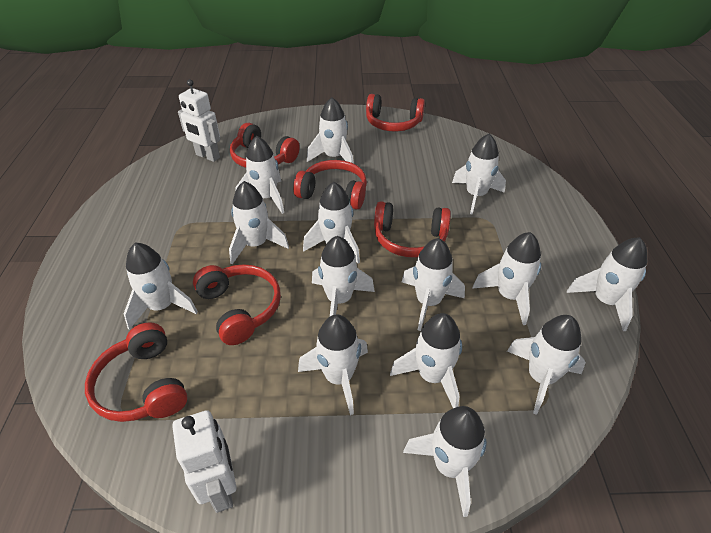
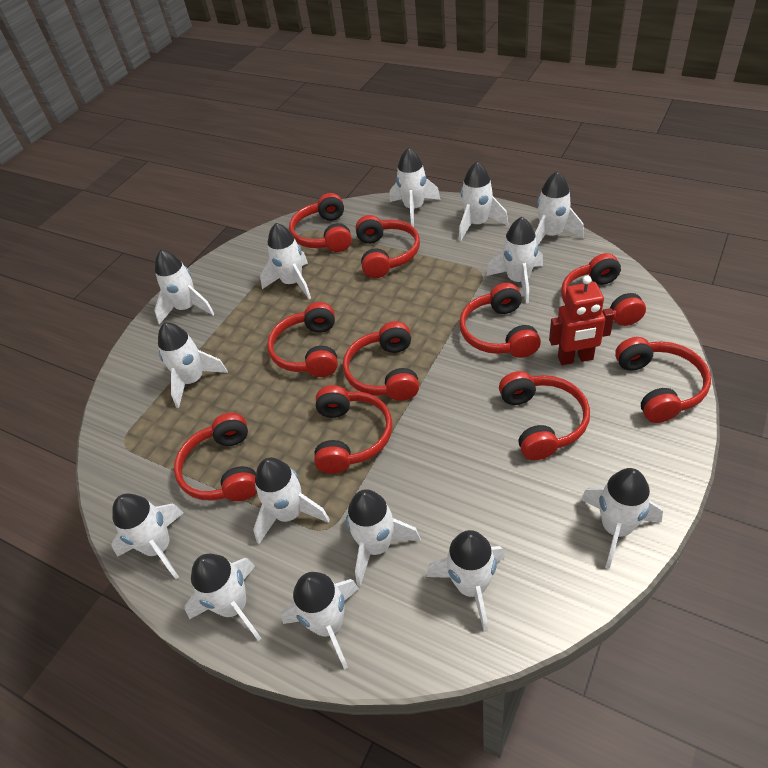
red headphones: [85,322,187,422] [193,264,281,345] [230,123,300,168] [293,160,367,210] [366,94,425,131] [374,201,451,257] = 6 -> [174,413,257,501] [267,302,338,377] [289,193,352,252] [314,385,393,474] [343,321,419,401] [356,215,420,278] [459,283,541,358] [499,371,590,460] [561,253,646,326] [615,337,711,423] = 10
red robot: none = 0 -> [549,276,615,365] = 1
white robot: [172,410,236,513] [178,79,220,162] = 2 -> none = 0

